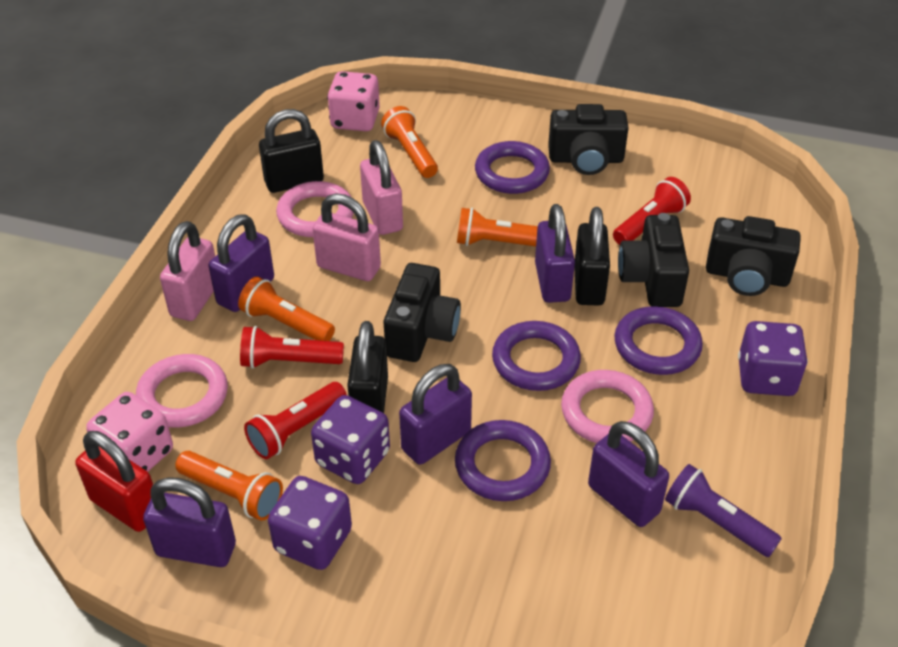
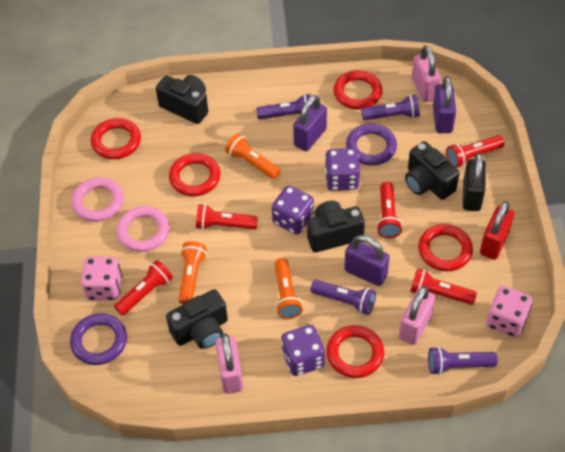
black padlock: [259,109,324,193] [347,321,388,413] [574,207,610,306] = 3 -> [463,153,486,211] = 1
orange flashlight: [175,451,283,521] [238,276,335,341] [381,106,438,178] [457,208,538,247] = 4 -> [179,241,207,304] [225,134,280,179] [275,258,303,319] = 3
pink ring: [136,354,228,428] [276,181,353,237] [561,370,654,443] = 3 -> [71,177,124,222] [116,206,169,252] = 2
purple flashlight: [665,464,782,557] = 1 -> [256,94,311,120] [310,280,376,315] [361,95,420,120] [428,347,498,375] = 4
purple padlock: [143,477,236,567] [208,214,274,312] [399,364,472,465] [535,204,575,303] [588,421,669,527] = 5 -> [293,95,327,151] [344,235,390,286] [433,76,456,133] = 3
purple ring: [455,420,551,501] [475,141,550,194] [492,321,581,391] [614,306,703,375] = 4 -> [70,313,127,365] [346,124,397,166] = 2
red flashlight: [240,326,344,369] [244,382,347,459] [613,177,691,245] = 3 -> [114,260,173,316] [196,204,258,230] [376,182,402,238] [410,268,477,305] [446,135,505,168] = 5
red ring: none = 0 -> [91,118,141,159] [169,153,220,196] [326,325,384,378] [333,70,382,110] [418,224,473,271] = 5

